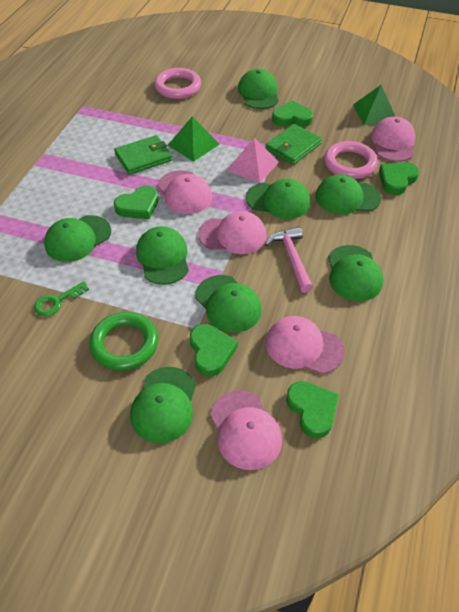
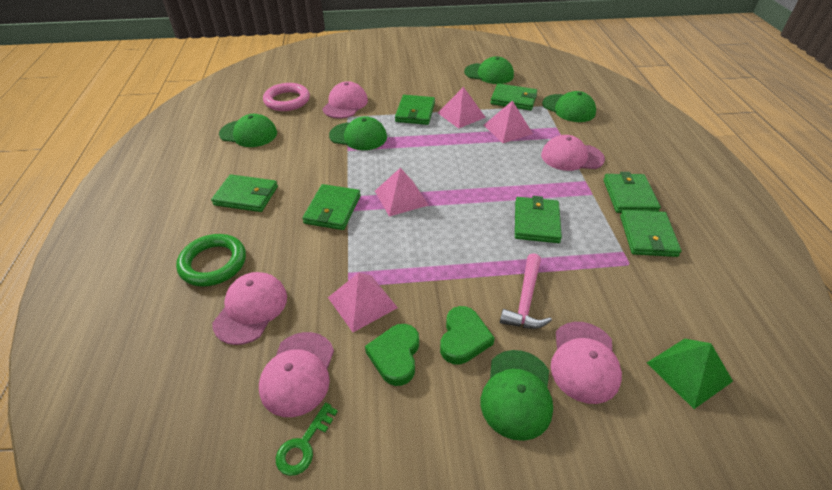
green cap: [44,215,111,262] [130,367,196,443] [136,226,189,285] [195,275,262,332] [238,69,279,109] [246,179,311,219] [315,174,381,214] [328,245,383,301] = 8 -> [219,114,277,147] [329,116,387,150] [464,56,514,84] [481,350,553,441] [542,91,596,122] = 5
green heart: [114,186,159,219] [190,324,238,376] [272,100,313,127] [286,381,339,438] [379,162,419,195] = 5 -> [365,324,419,386] [440,306,495,365] = 2
green pyramid: [168,116,220,162] [353,85,396,125] = 2 -> [647,339,733,409] = 1
green wallet: [114,135,172,175] [265,124,322,165] = 2 -> [211,174,278,212] [302,184,361,230] [395,95,435,125] [490,83,537,110] [515,196,562,243] [603,172,661,213] [620,210,681,257] = 7
pink pyramid: [227,138,279,183] = 1 -> [328,273,398,332] [375,168,428,217] [438,87,486,129] [484,101,533,143] = 4
pink ring: [154,68,201,99] [324,141,378,179] = 2 -> [263,83,310,111] = 1

